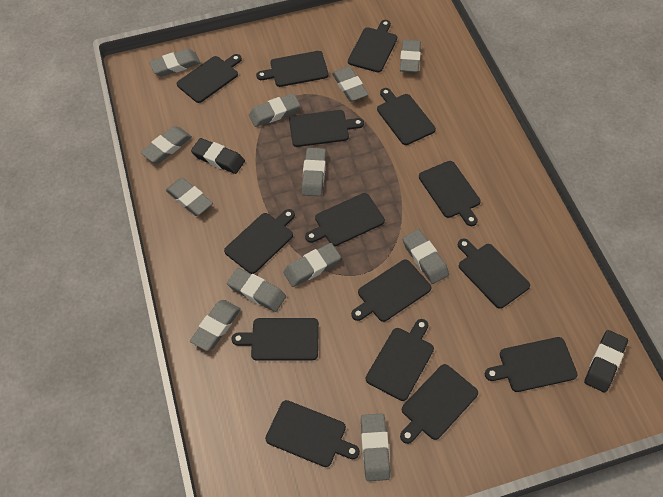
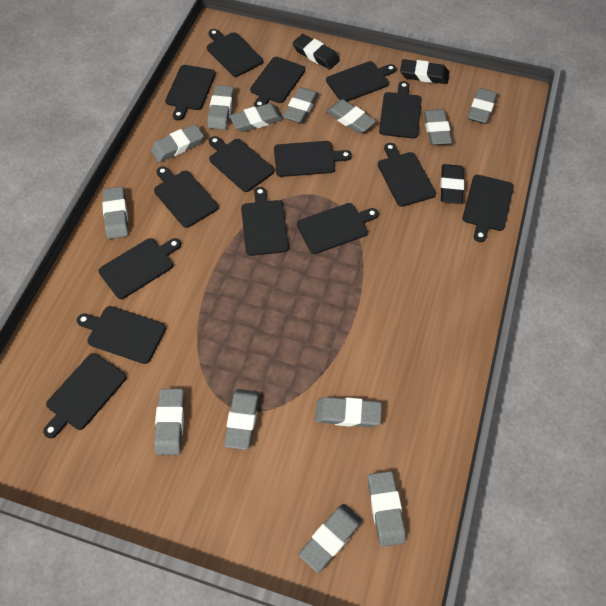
black eraser: [191,138,245,174] [584,330,628,393] = 2 -> [293,34,340,70] [400,59,449,84] [440,164,464,204] = 3
grey eraser: [141,126,192,163] [149,49,200,77] [166,178,213,216] [190,300,241,351] [227,268,286,312] [249,93,300,127] [283,243,341,287] [302,148,326,196] [332,66,369,102] [361,414,390,481] [400,40,421,73] [403,229,449,284] = 12 -> [102,187,128,239] [151,124,204,162] [154,389,185,455] [207,85,234,130] [224,389,259,450] [230,103,283,132] [283,87,318,123] [299,504,363,573] [315,397,382,427] [326,99,376,134] [368,471,406,547] [423,109,452,145] [468,88,497,124] = 13

